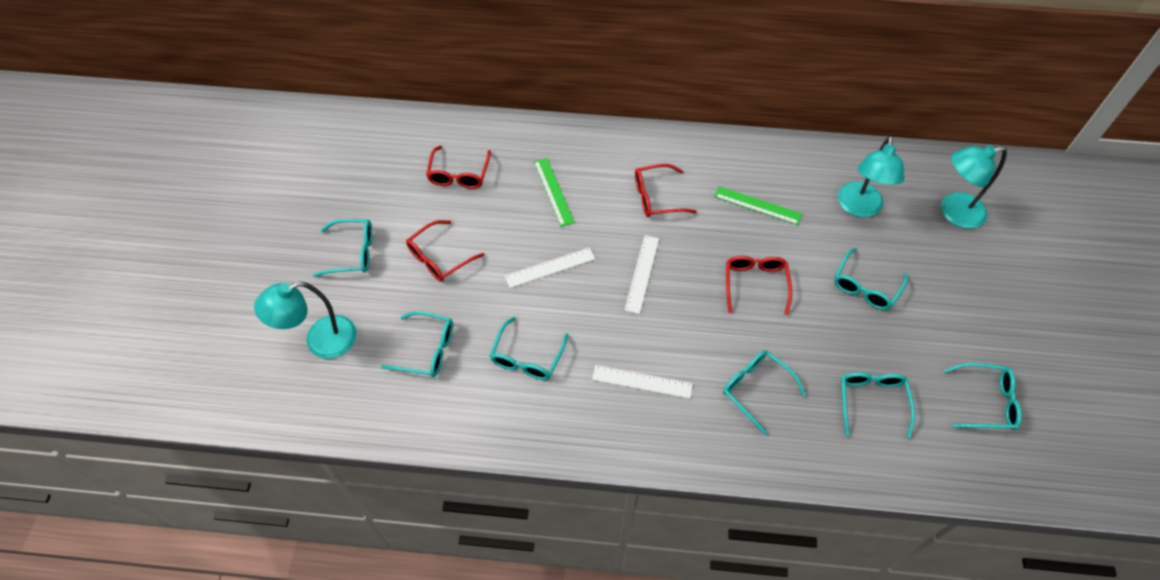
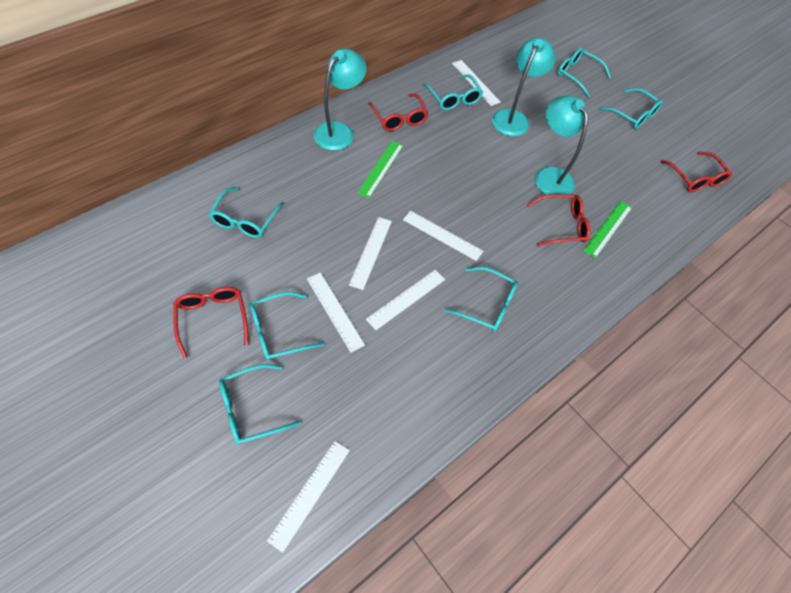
white ruler: [505,247,595,288] [592,365,693,399] [624,235,659,314] = 3 -> [267,441,350,553] [307,273,365,353] [349,217,392,290] [366,270,445,330] [403,211,483,261] [452,60,501,106] = 6

